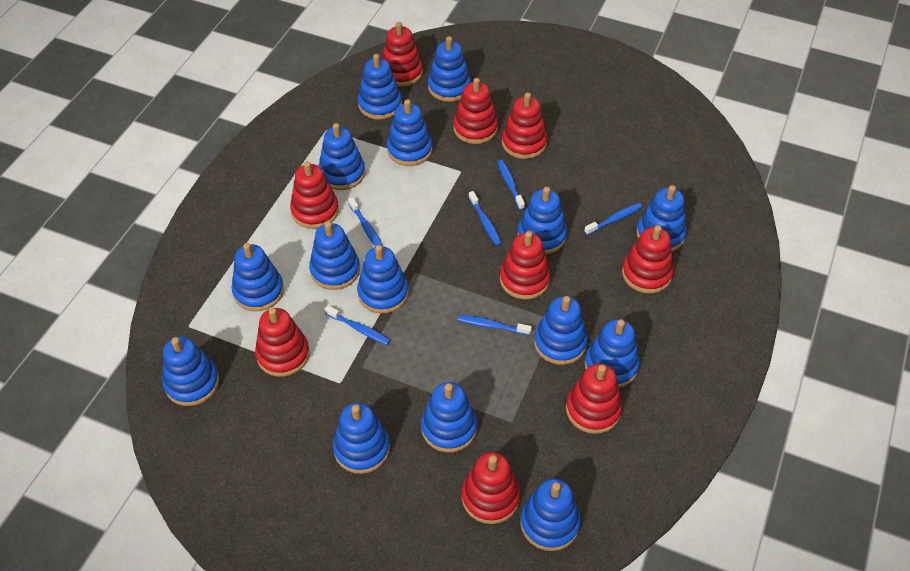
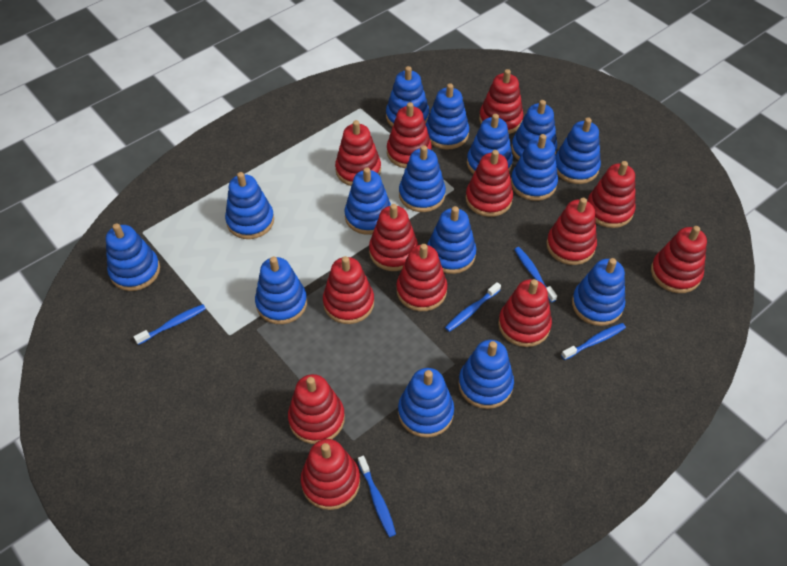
blue toothbrush: [325,305,391,345] [348,197,383,247] [457,315,532,335] [469,191,502,246] [498,160,525,210] [584,203,643,235] = 6 -> [134,304,206,345] [358,456,396,537] [445,282,501,332] [514,247,557,302] [561,323,626,360] = 5
red stacking toy: [255,308,310,377] [290,161,339,229] [382,22,423,87] [453,78,498,144] [462,452,520,524] [500,231,551,299] [502,92,547,159] [566,364,622,434] [622,225,674,294] = 9 -> [288,374,345,444] [301,439,360,510] [323,256,374,324] [335,120,381,186] [369,204,418,271] [387,102,432,168] [396,244,447,311] [466,150,513,217] [479,69,523,134] [498,279,552,347] [546,198,597,265] [587,161,636,228] [651,226,707,293] = 13

